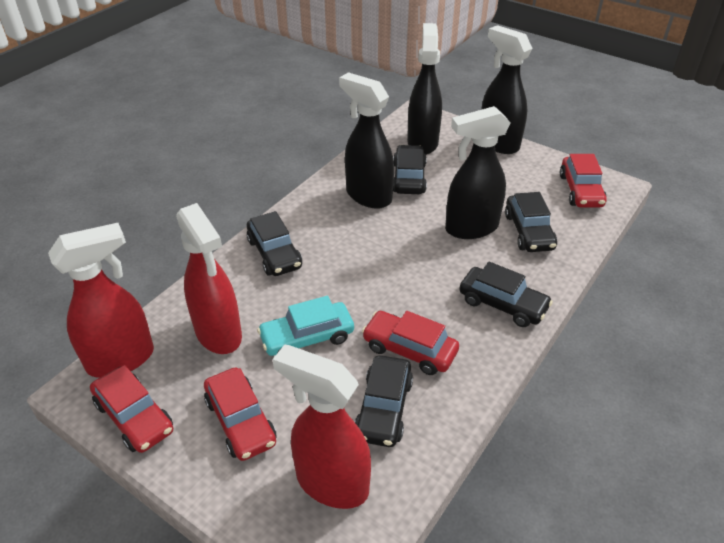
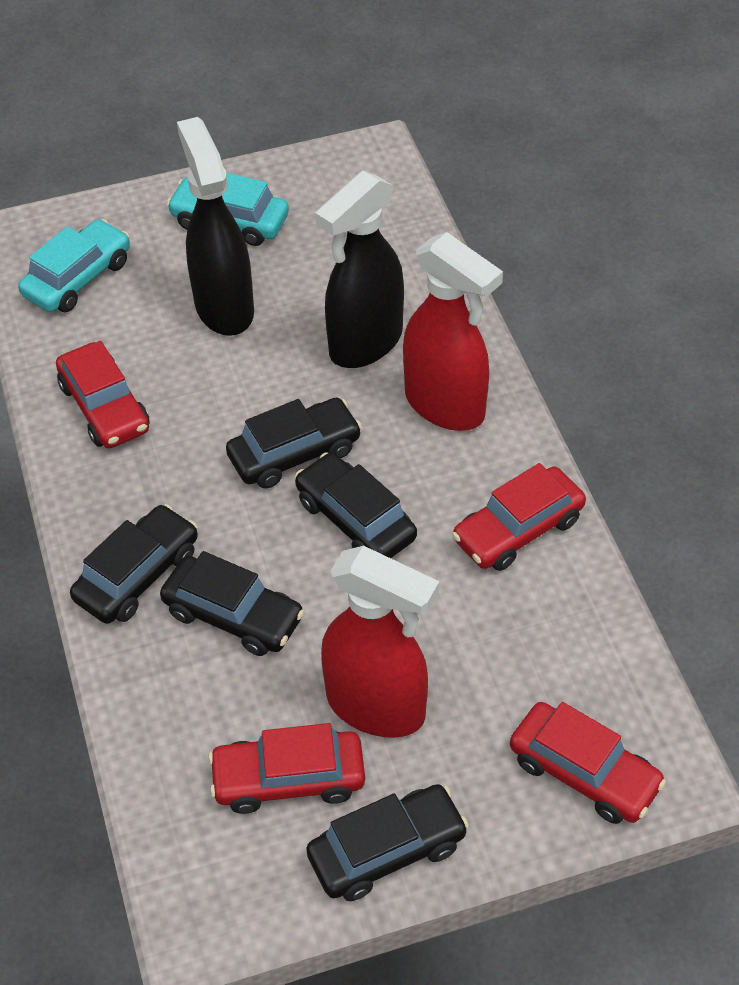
black spray bottle: [339,72,394,209] [407,23,442,155] [445,106,511,239] [481,25,533,154] = 4 -> [177,117,254,336] [315,171,404,368] = 2
red spray bottle: [48,223,154,378] [176,203,242,354] [273,344,371,509] = 3 -> [321,546,440,738] [403,232,503,431] = 2
turquoise car: [257,296,354,356] = 1 -> [18,219,130,312] [167,173,289,246] = 2

